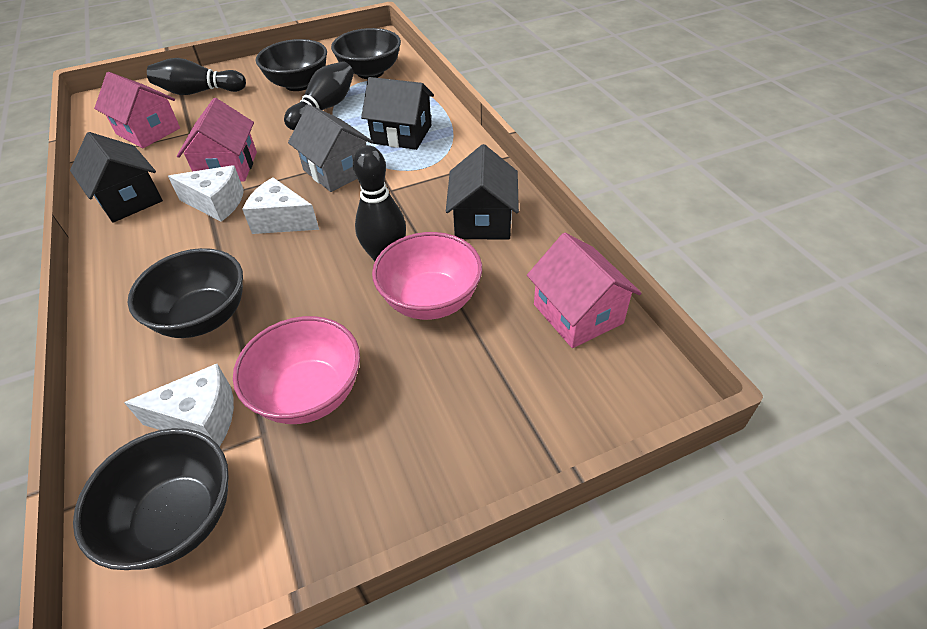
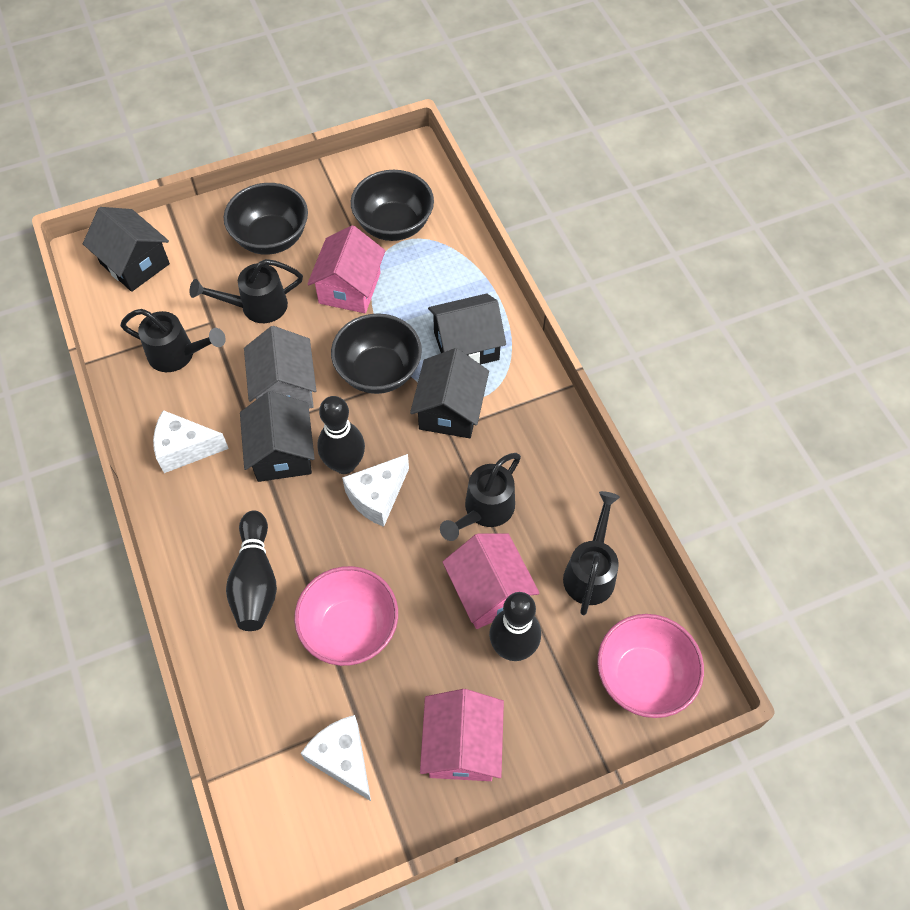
black bowl: [73,428,229,570] [128,248,243,338] [256,39,327,91] [331,28,401,79] = 4 -> [224,183,308,255] [331,313,422,394] [351,170,434,241] = 3
black house: [70,132,163,223] [361,77,434,150] [446,144,519,239] = 3 -> [83,207,170,292] [240,391,315,482] [410,348,489,438] [428,293,506,364] = 4
black watering can: none = 0 -> [120,309,226,372] [190,259,303,323] [440,453,521,541] [563,491,620,615] = 4

